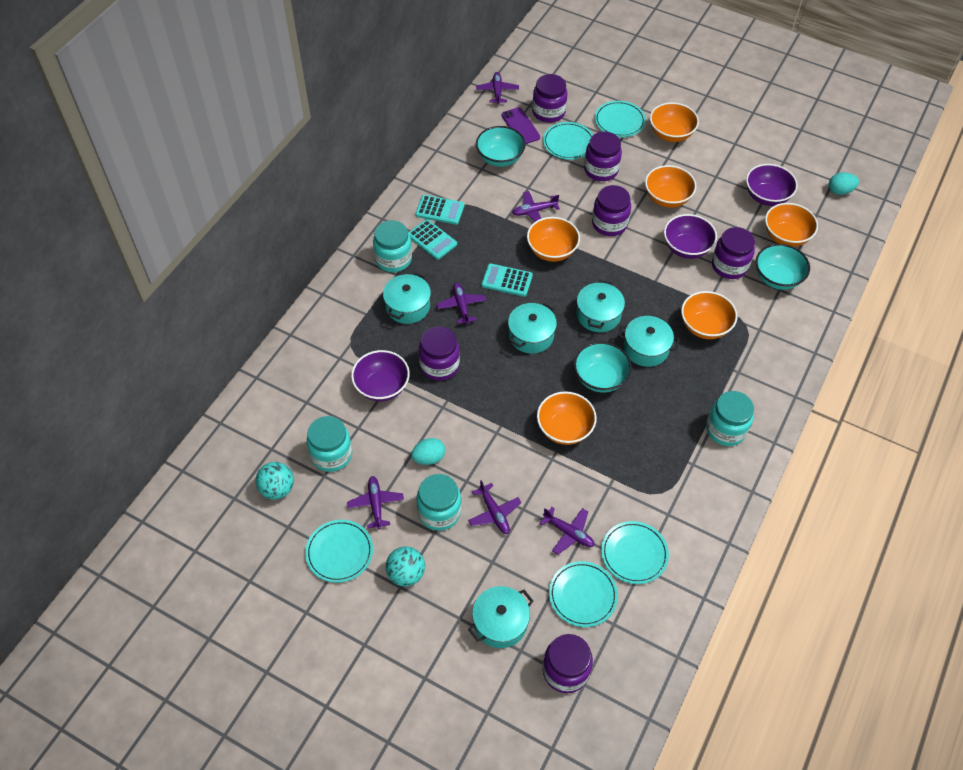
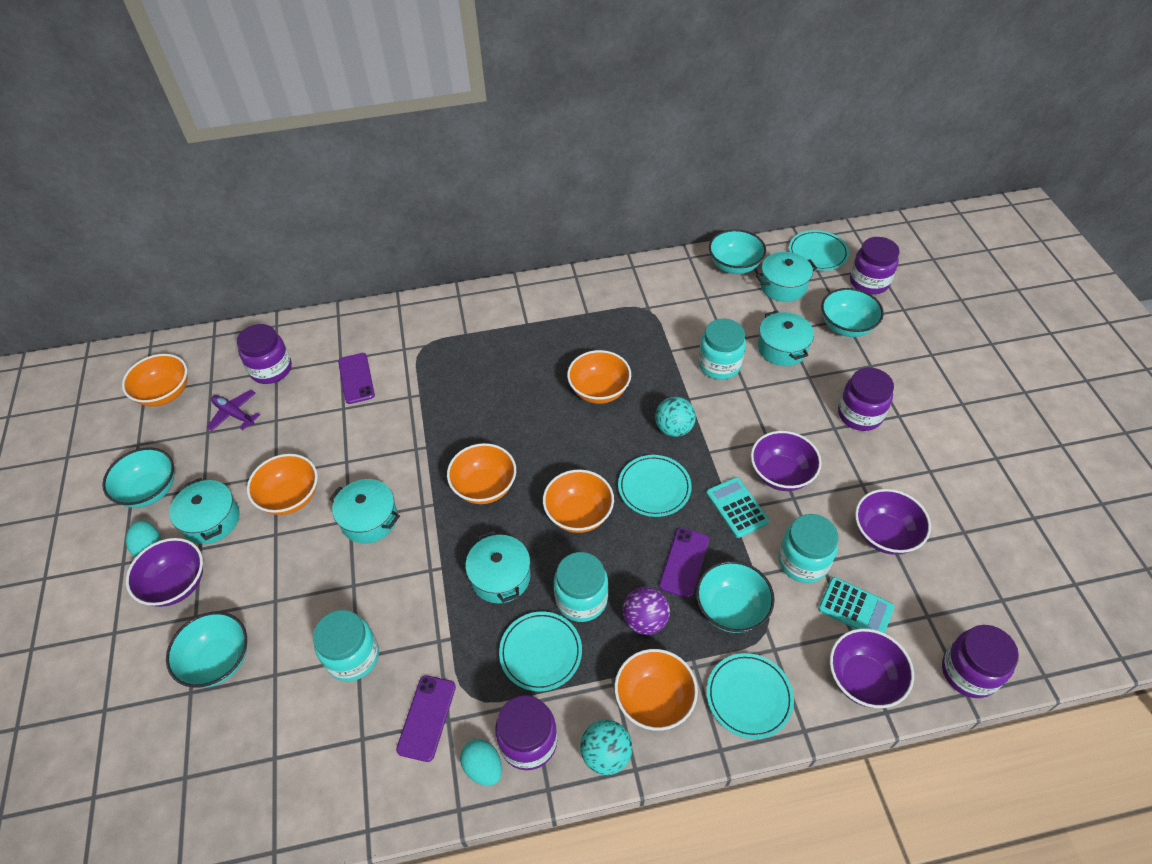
purple ball: none = 0 -> [623,587,670,635] = 1
purple bowl: [351,350,410,401] [664,214,717,259] [746,164,798,206] = 3 -> [126,538,203,607] [751,431,822,491] [830,629,914,708] [855,489,931,555] = 4
purple jar: [419,326,460,381] [532,74,567,123] [543,634,593,693] [584,131,622,181] [592,185,631,236] [712,227,755,279] = 6 -> [237,324,292,384] [495,695,557,770] [838,367,894,431] [850,237,899,294] [942,625,1019,698] = 5
purple phone: [502,107,540,144] = 1 -> [338,353,375,404] [396,675,456,762] [659,528,709,598] = 3
purple plane: [347,476,404,529] [437,283,486,325] [468,480,522,534] [476,72,519,104] [512,191,560,222] [539,507,595,555] = 6 -> [207,390,260,431] = 1
turquoise bowl: [476,126,526,167] [574,342,632,393] [756,244,810,290] = 3 -> [102,447,174,508] [166,611,247,688] [696,561,775,633] [709,229,766,274] [821,288,884,337] = 5
turquoise calculator: [408,219,457,260] [415,195,464,225] [482,263,533,297] = 3 -> [706,477,769,538] [818,577,895,633] = 2
turquoise plate: [305,520,373,583] [543,122,593,160] [549,561,618,627] [595,101,646,137] [601,521,669,584] = 5 -> [499,611,582,692] [618,455,692,517] [707,653,794,739] [789,230,849,271] = 4

